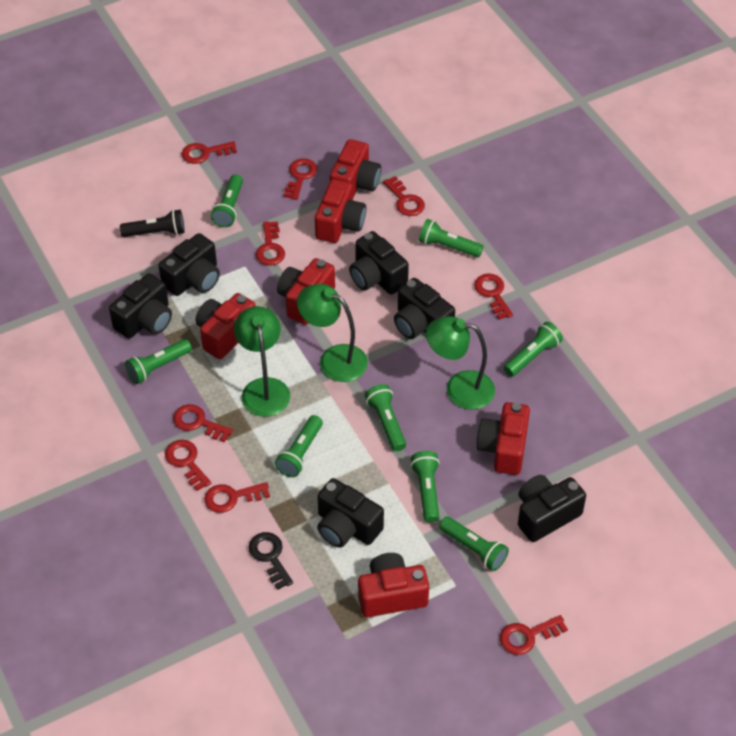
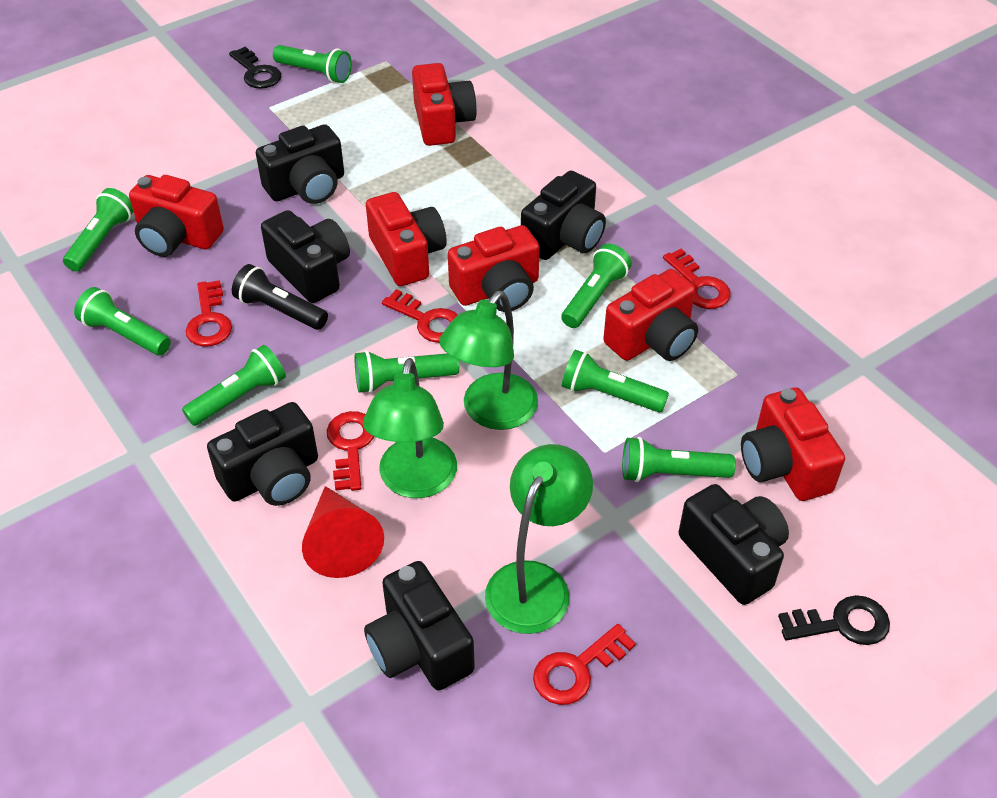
black key: [248,532,293,590] = 1 -> [229,47,281,89] [778,595,890,645] = 2
red cone: none = 0 -> [302,486,384,578] = 1
red key: [165,440,211,491] [173,404,233,442] [182,141,237,164] [204,482,270,513] [256,221,285,266] [284,159,317,200] [383,176,425,216] [474,274,513,320] [500,615,568,655] = 9 -> [186,280,232,347] [327,411,374,491] [382,289,458,343] [533,624,636,705] [663,249,731,309] = 5

